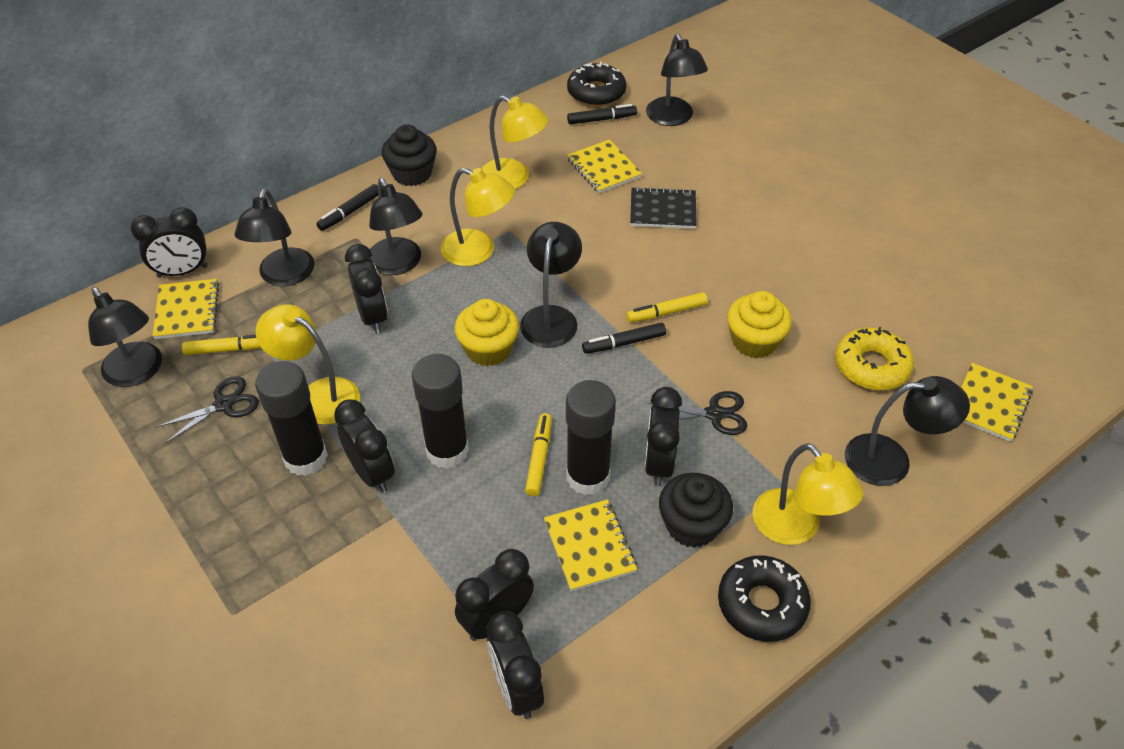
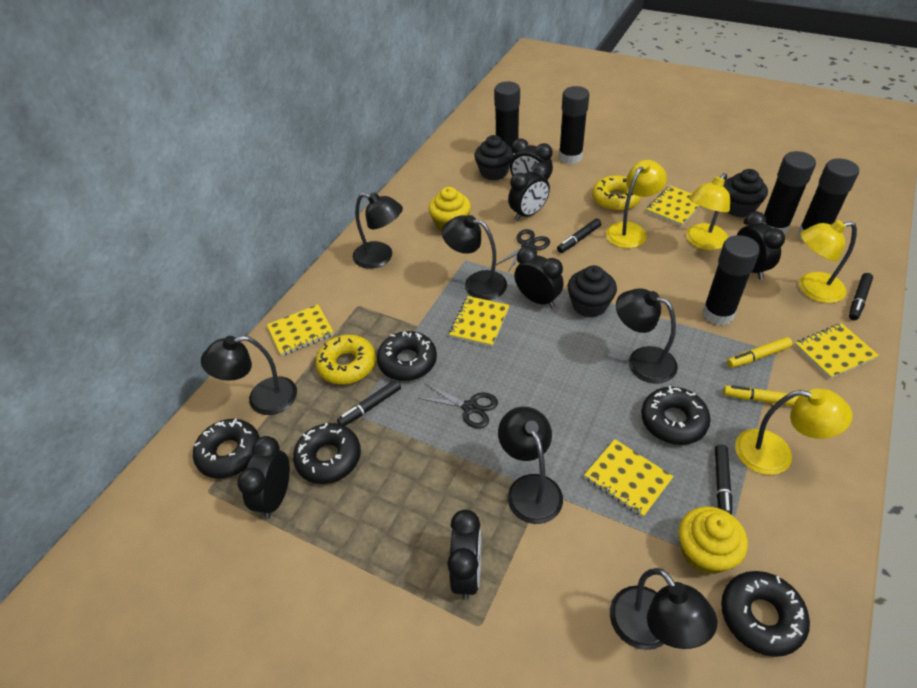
black cupcake: [382,124,437,186] [659,473,733,548] = 2 -> [474,135,514,180] [568,265,617,318] [726,169,768,218] = 3
black donut: [567,62,626,106] [718,555,811,642] = 2 -> [193,419,260,479] [293,423,361,484] [377,331,437,381] [641,386,711,445] [721,571,810,657] = 5
black glue stick: [255,361,328,476] [412,354,469,469] [566,380,616,495] = 3 -> [494,81,520,156] [559,86,589,164] [702,235,760,325] [763,151,816,234] [798,158,859,240] = 5
black marker: [316,184,379,231] [567,104,637,124] [582,323,666,354] = 3 -> [337,380,401,426] [557,219,601,253] [715,445,732,515] [849,273,873,320] = 4
black notebook: [630,187,697,229] = 1 -> none = 0
yellow donut: [835,327,914,390] = 1 -> [316,335,376,384] [592,175,641,211] = 2
yellow marker: [182,335,261,355] [525,413,552,496] [626,292,708,323] = 3 -> [723,385,800,406] [727,337,792,368] = 2
yellow notebook: [152,279,219,339] [544,499,637,592] [567,139,642,193] [961,363,1033,442] = 4 -> [267,305,334,356] [449,296,510,347] [584,439,674,517] [646,185,700,226] [795,323,879,379] = 5

